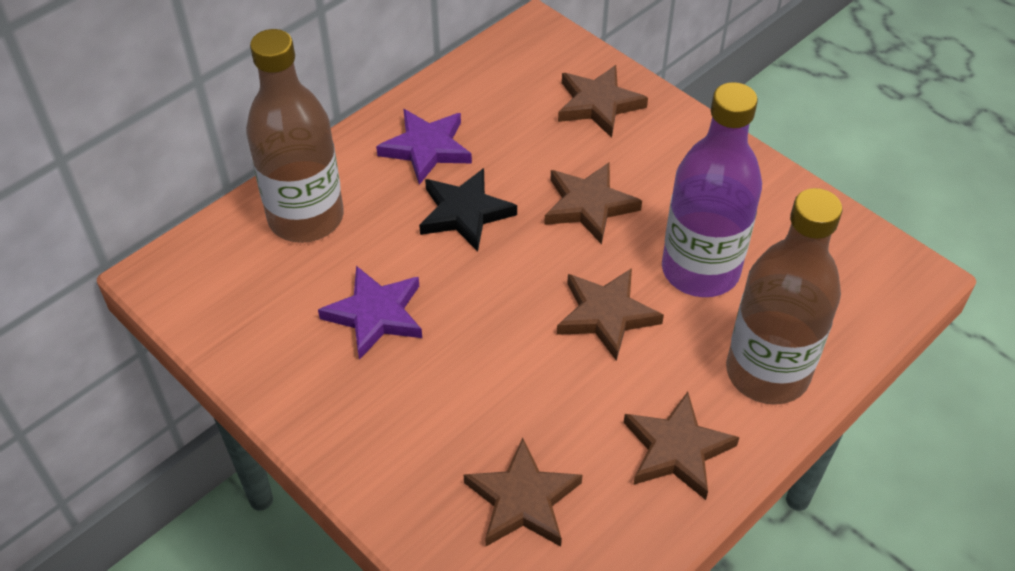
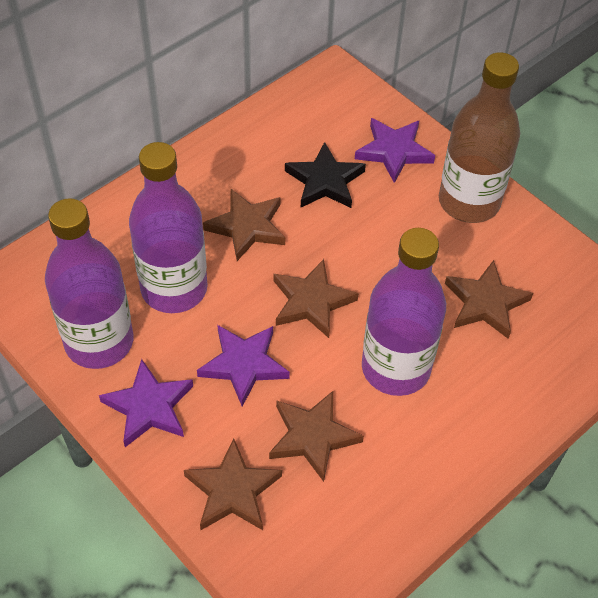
brown bottle: [246,29,344,243] [726,188,842,405] = 2 -> [439,52,520,223] = 1
purple bottle: [662,82,762,297] = 1 -> [45,198,133,369] [129,142,208,313] [362,228,446,396] = 3
purple star: [318,266,422,360] [376,109,472,185] = 2 -> [99,359,193,447] [197,325,290,407] [355,118,435,183] = 3

